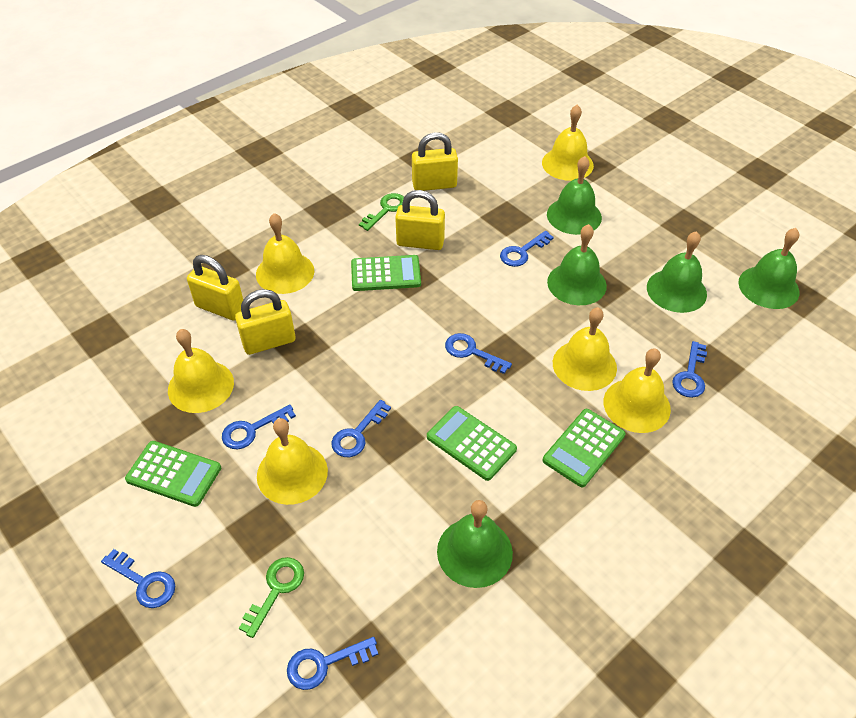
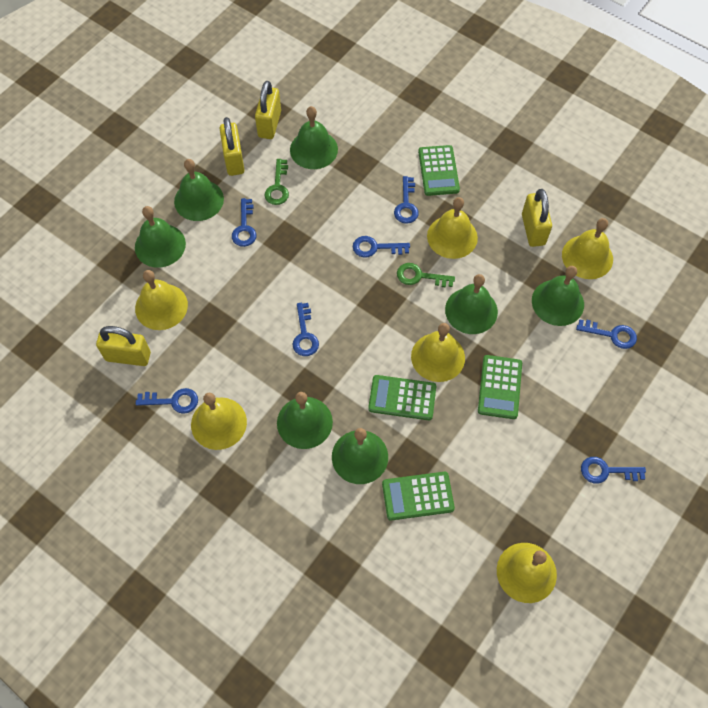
green bell: [437,500,513,588] [547,156,602,235] [547,224,607,305] [647,231,707,313] [738,228,800,309] = 5 -> [135,206,186,268] [174,159,224,221] [277,392,333,449] [290,106,338,169] [332,428,388,484] [445,274,498,334] [532,266,584,326] = 7

